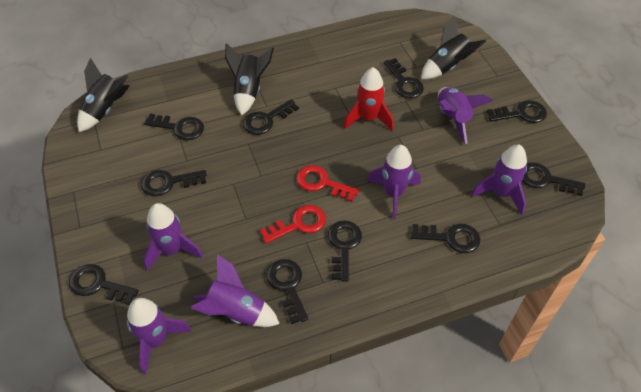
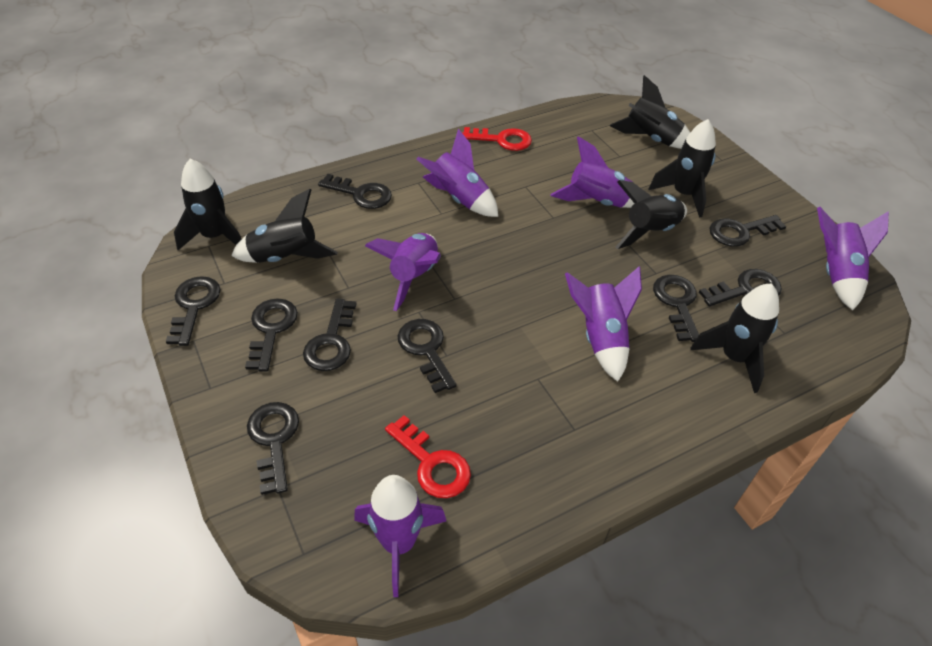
black key: [69,264,139,305] [141,170,207,196] [144,113,204,140] [243,99,299,135] [266,259,308,324] [328,220,362,282] [384,58,424,98] [411,224,480,253] [487,100,547,123] [522,162,585,196] = 10 -> [166,276,221,346] [245,298,298,372] [247,402,299,495] [303,298,356,371] [318,174,392,209] [398,319,457,393] [653,275,699,342] [699,269,782,306] [709,215,786,247] = 9
black rocket: [77,57,130,132] [225,43,274,116] [421,16,487,79] = 3 -> [174,159,241,250] [231,189,338,263] [610,75,690,149] [616,180,687,249] [649,119,716,218] [690,283,779,393] = 6
red rocket: [344,67,394,131] = 1 -> none = 0

